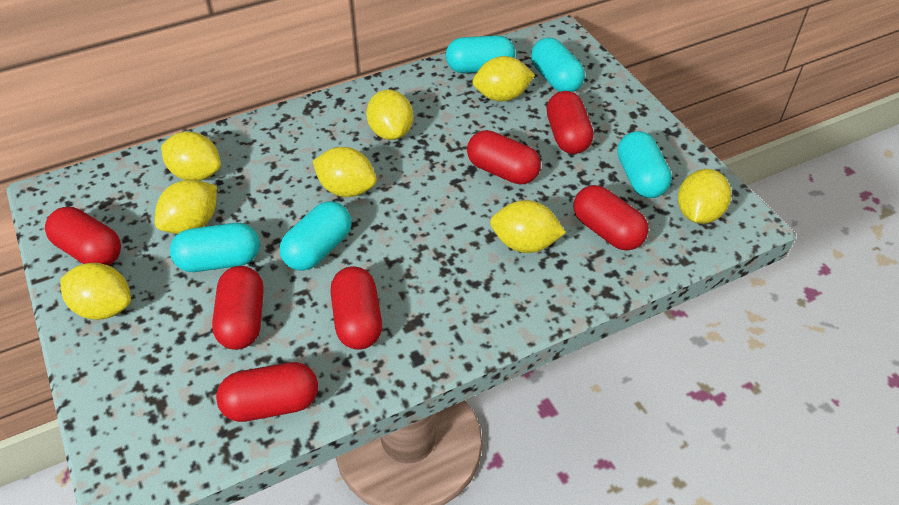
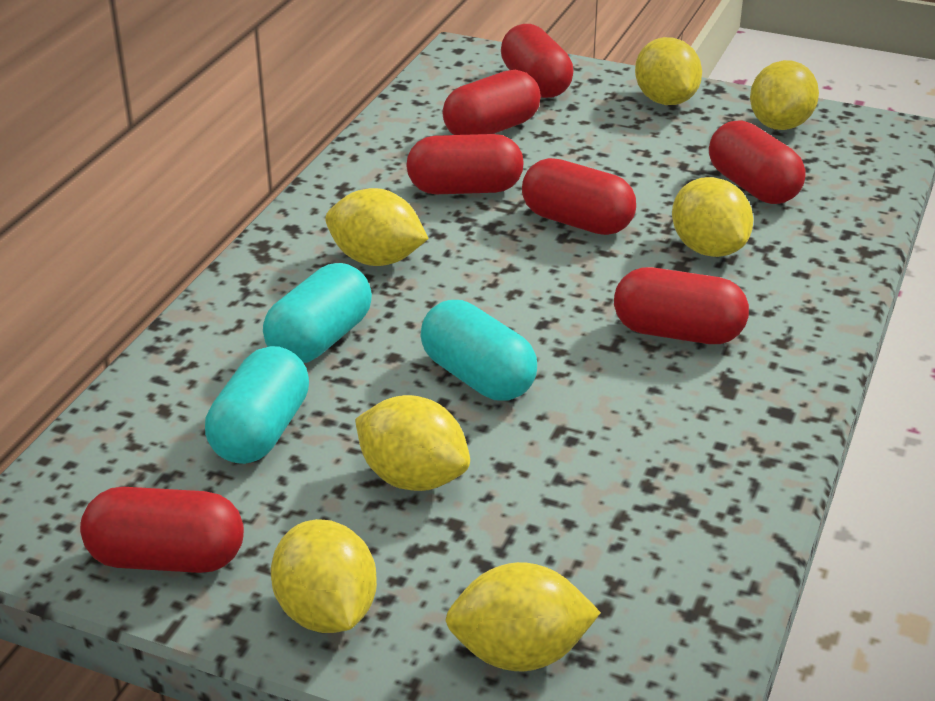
turquoise capsule: [170,223,260,272] [279,201,351,271] [446,35,515,73] [531,38,585,92] [617,131,672,198] = 5 -> [205,346,309,464] [263,263,372,363] [420,300,537,401] = 3
yellow lemon: [60,263,131,320] [155,179,217,234] [161,132,221,181] [313,147,377,197] [366,90,413,140] [472,56,535,101] [490,200,566,253] [678,169,731,224] = 8 -> [271,519,377,633] [325,188,429,266] [355,395,470,491] [445,562,601,671] [635,37,702,105] [672,177,753,257] [750,60,819,130] = 7

